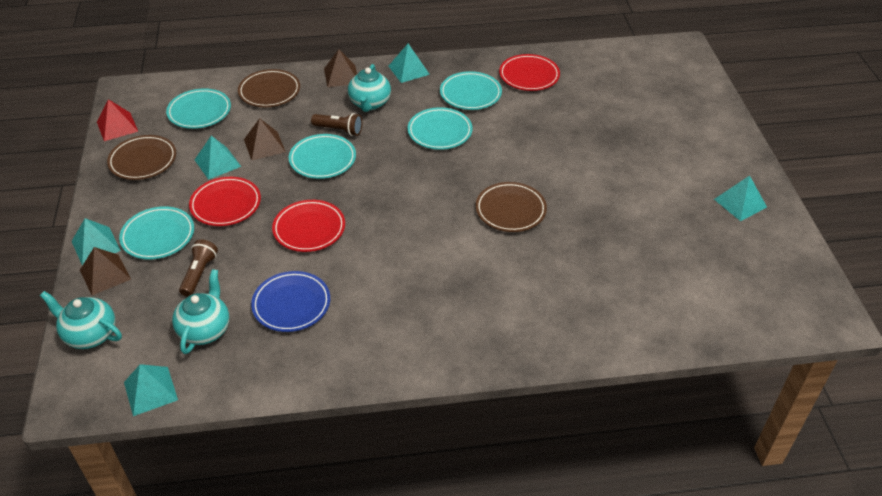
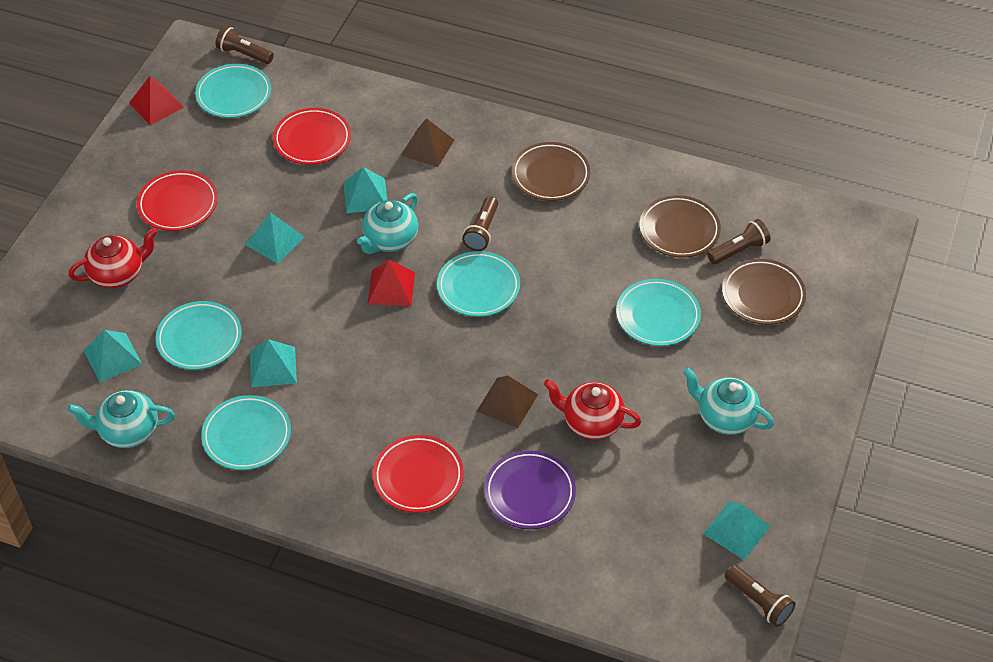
blue plate: [251,271,330,332] = 1 -> none = 0
brown flashlight: [179,239,218,297] [311,113,362,136] = 2 -> [215,26,274,64] [462,196,498,251] [707,219,771,264] [725,565,795,627] = 4
brown pyramid: [80,247,131,295] [244,118,286,160] [324,49,357,87] = 3 -> [401,118,454,167] [477,375,538,428] = 2
purple plate: none = 0 -> [484,450,576,529] = 1
red pyramid: [97,99,138,141] = 1 -> [129,76,184,125] [368,260,415,306] = 2
red teapot: none = 0 -> [69,228,158,288] [544,379,641,440] = 2

